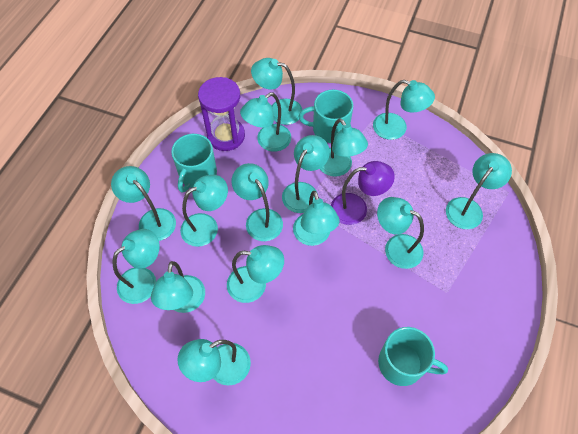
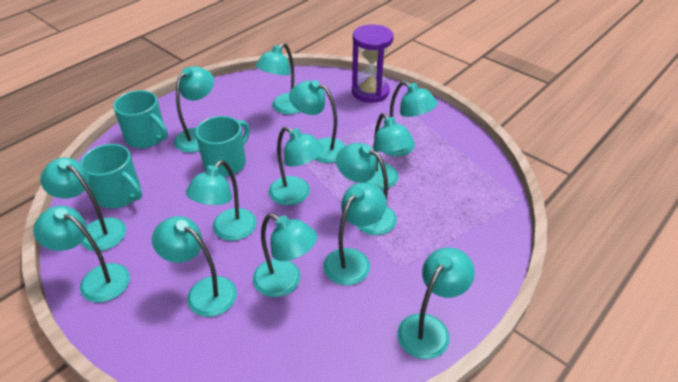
purple lamp: [331,161,395,225] = 1 -> none = 0
turquoise lamp: [111,166,176,241] [112,229,160,304] [151,261,205,313] [177,339,251,386] [180,175,228,247] [227,245,284,303] [232,163,283,241] [240,92,291,152] [251,58,302,125] [282,135,330,213] [293,191,340,246] [320,118,368,177] [373,80,435,140] [377,197,424,269] [446,153,512,229] = 15 -> [33,206,130,302] [40,157,126,251] [152,216,237,317] [174,66,214,152] [186,160,257,241] [253,213,317,297] [256,43,300,114] [269,126,324,205] [289,80,346,163] [324,183,386,285] [336,143,397,235] [363,113,414,190] [383,81,438,156] [397,247,475,359] = 14

